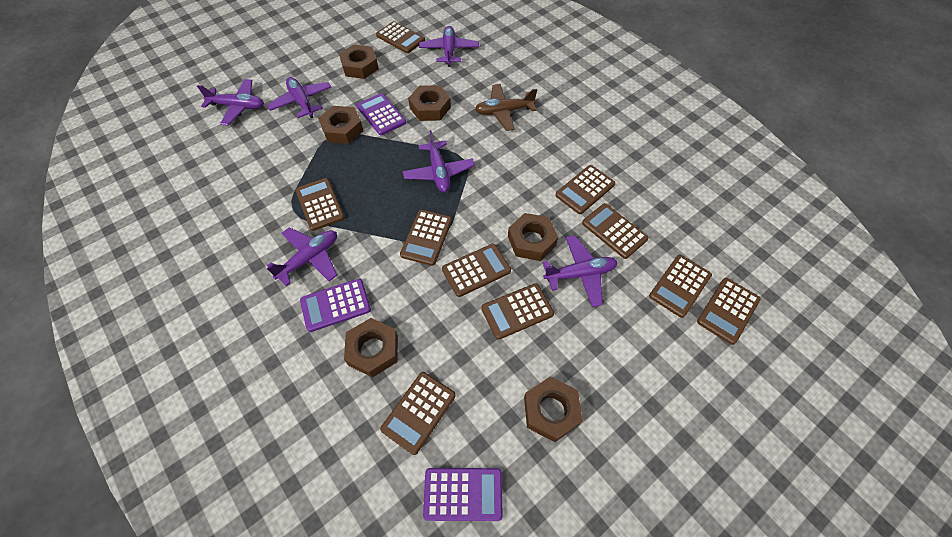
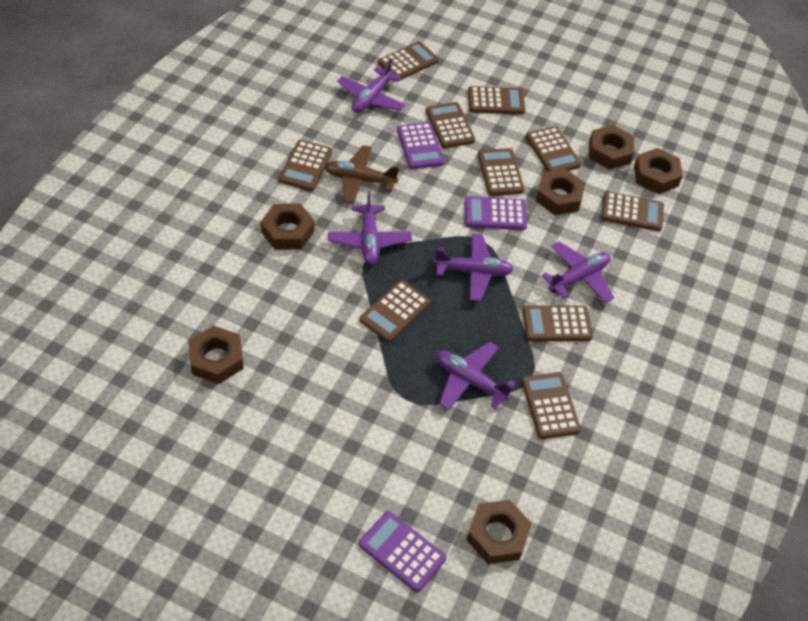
purple plane: [197,79,264,126] [266,227,337,286] [267,77,331,118] [403,130,475,192] [419,26,479,67] [542,235,618,307] = 6 -> [328,191,412,265] [337,58,406,113] [434,233,514,301] [437,342,516,410] [542,242,614,303] = 5

